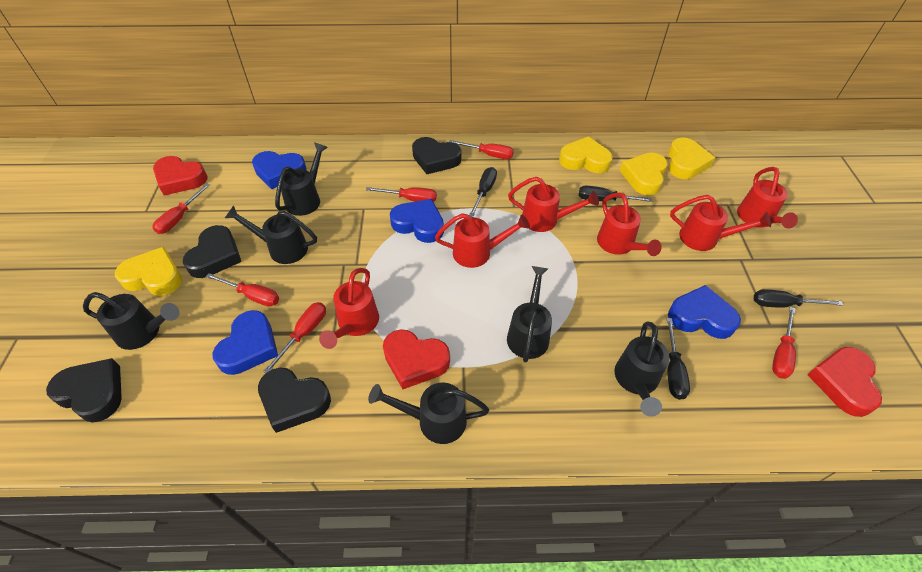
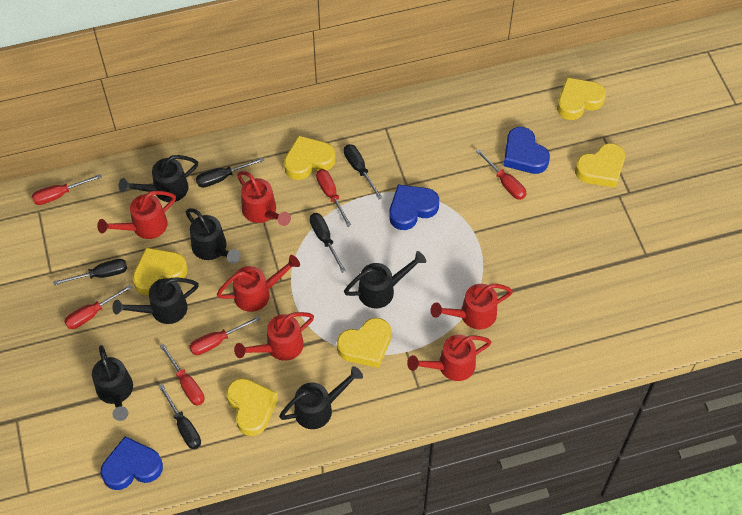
black heart: [46,358,122,423] [183,225,242,278] [258,368,331,433] [412,137,462,174] = 4 -> none = 0
black screwdriver: [469,167,497,217] [579,186,652,202] [666,318,690,400] [754,289,843,307] = 4 -> [53,259,127,285] [159,384,201,449] [196,158,264,188] [310,213,346,273] [344,144,383,199] = 5
blue heart: [213,310,278,375] [252,151,307,189] [390,199,444,243] [668,285,741,339] = 4 -> [101,436,163,490] [389,185,439,230] [504,127,550,174] = 3
red heart: [153,156,208,195] [383,329,450,389] [808,347,882,417] = 3 -> none = 0
yellow heart: [115,247,182,296] [559,136,613,173] [620,152,668,195] [668,138,715,179] = 4 -> [132,248,188,295] [226,378,278,436] [284,135,336,180] [337,318,391,368] [557,77,606,120] [575,143,625,188] = 6

